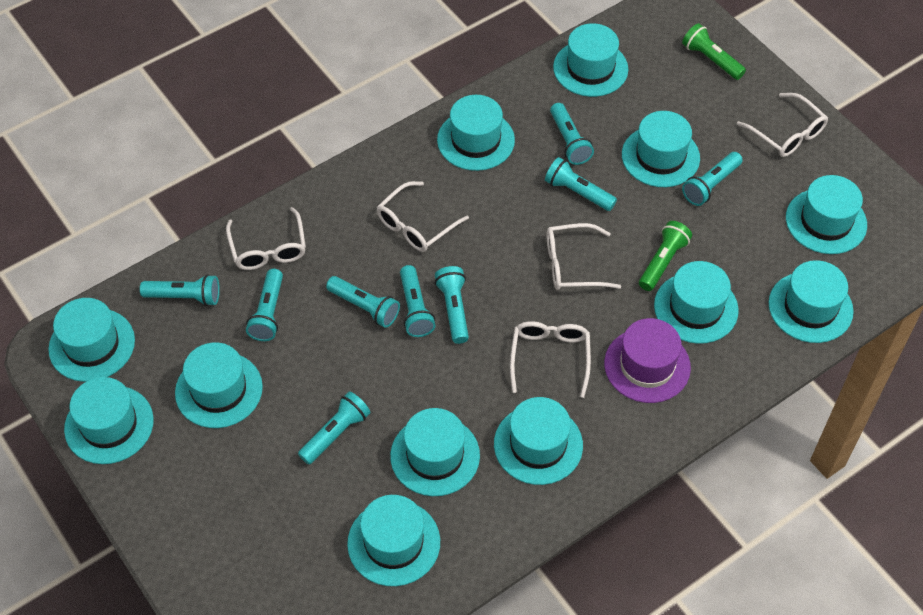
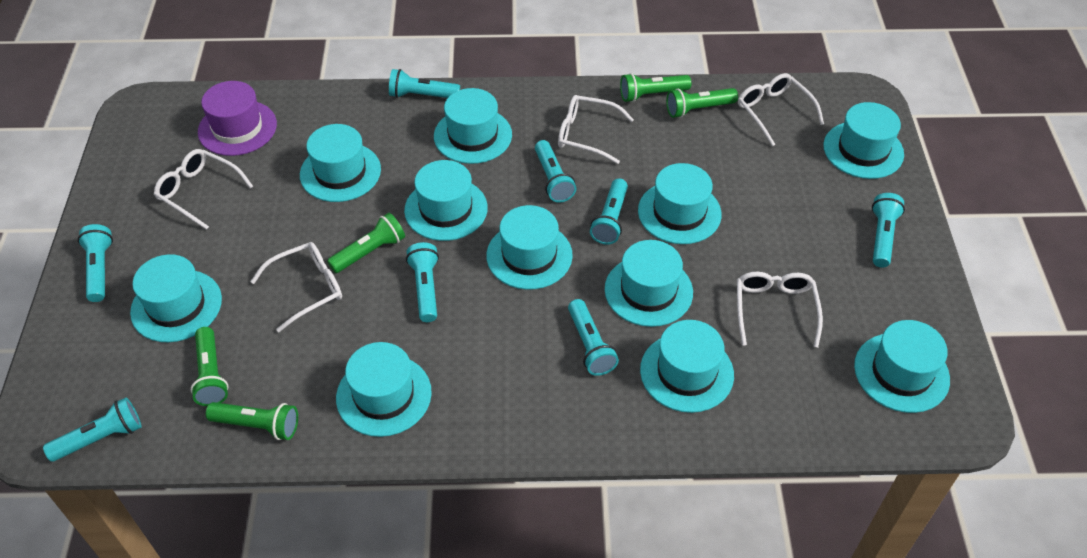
green flashlight: [639,221,692,291] [682,23,746,80] = 2 -> [191,327,229,406] [206,402,298,440] [327,213,405,273] [620,73,691,102] [666,88,738,118] = 5
turquoise flashlight: [140,274,220,306] [246,269,283,341] [298,391,371,465] [326,276,400,328] [400,265,436,337] [435,266,469,344] [545,157,617,211] [550,103,594,165] [682,152,743,206] = 9 -> [43,397,142,462] [78,224,113,302] [389,69,460,98] [406,242,439,322] [535,140,577,203] [568,299,619,376] [590,178,628,245] [872,193,905,268] = 8
turquoise hat: [48,298,135,382] [64,377,154,464] [175,342,263,428] [347,495,440,586] [390,408,480,496] [437,95,515,171] [494,397,583,485] [553,23,628,97] [622,111,700,187] [654,261,739,344] [768,260,854,343] [786,175,867,254] = 12 -> [130,254,222,342] [300,124,381,202] [336,342,432,437] [404,160,488,241] [434,88,512,164] [486,205,573,290] [605,240,693,327] [638,163,722,244] [640,320,734,413] [823,102,904,179] [854,320,950,413] = 11

